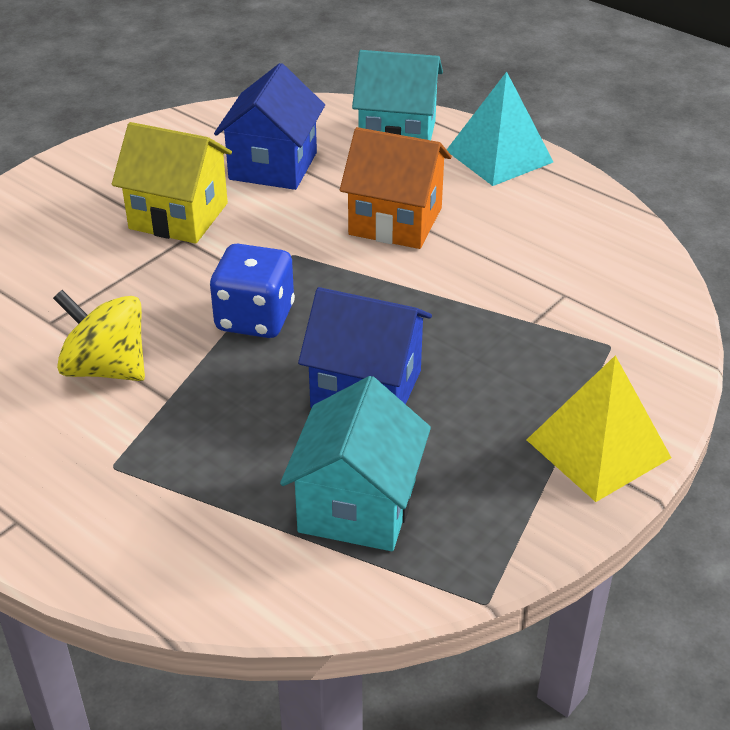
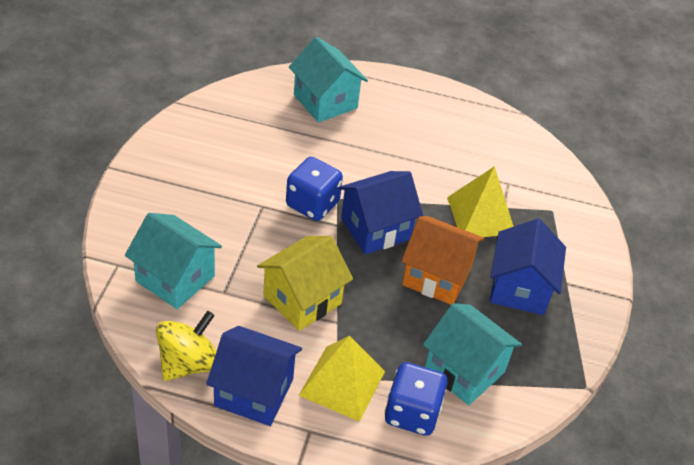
blue dice: [210,244,295,338] = 1 -> [286,157,343,221] [385,362,447,436] = 2
blue house: [214,63,325,190] [298,287,432,408] = 2 -> [206,326,302,426] [338,171,423,255] [490,219,566,315] = 3
turquoise house: [280,376,431,551] [352,50,443,140] = 2 -> [125,213,222,309] [289,37,368,123] [423,303,522,405] = 3
turquoise pyramid: [447,72,553,186] = 1 -> none = 0
yellow pyramid: [527,355,671,502] = 1 -> [299,335,385,422] [447,166,514,237] = 2

